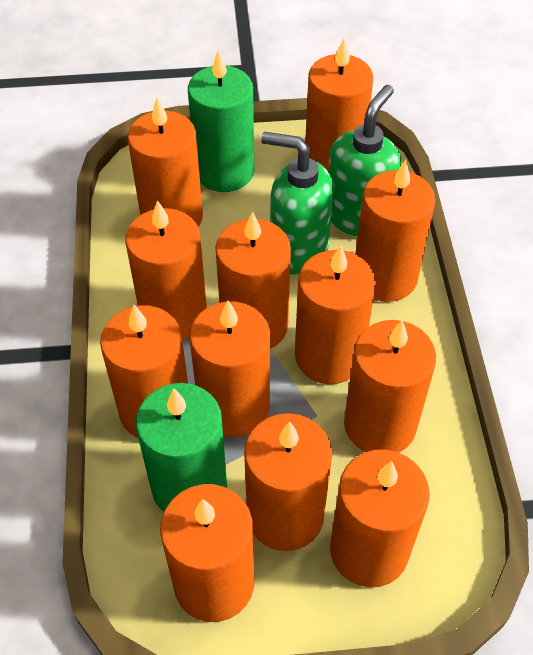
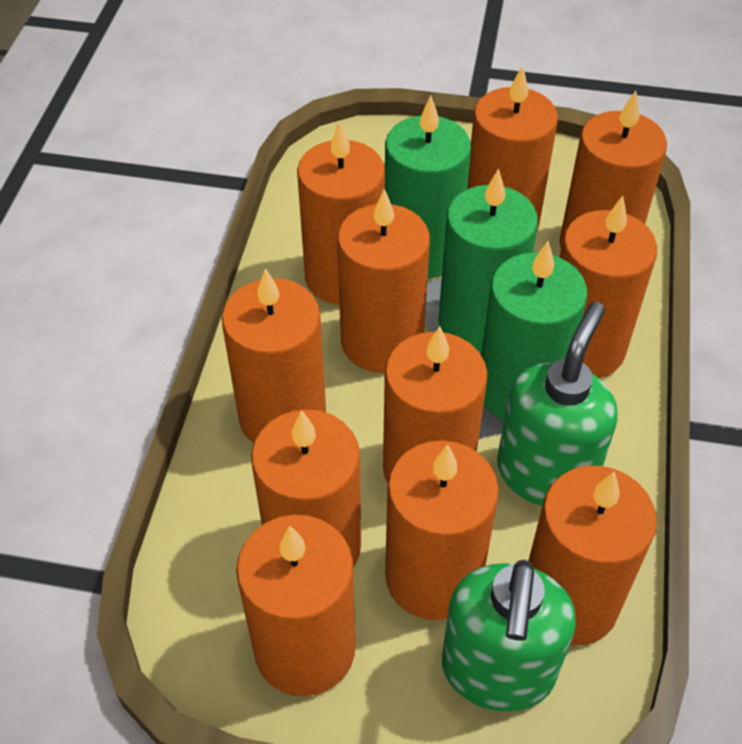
green candle: [136,383,227,512] [188,50,254,192] = 2 -> [385,95,471,279] [438,168,538,353] [481,241,587,420] = 3
orange candle: [100,305,188,438] [125,200,207,340] [128,98,203,227] [160,484,254,622] [189,301,270,437] [215,212,291,349] [244,413,332,551] [295,245,376,384] [305,38,373,172] [330,449,430,587] [344,320,436,453] [355,160,435,302] = 12 -> [222,268,326,443] [236,515,356,696] [251,409,361,567] [297,121,385,305] [337,189,430,373] [383,326,488,483] [385,440,499,620] [467,65,558,230] [528,466,657,646] [559,91,667,248] [560,196,657,378] = 11

